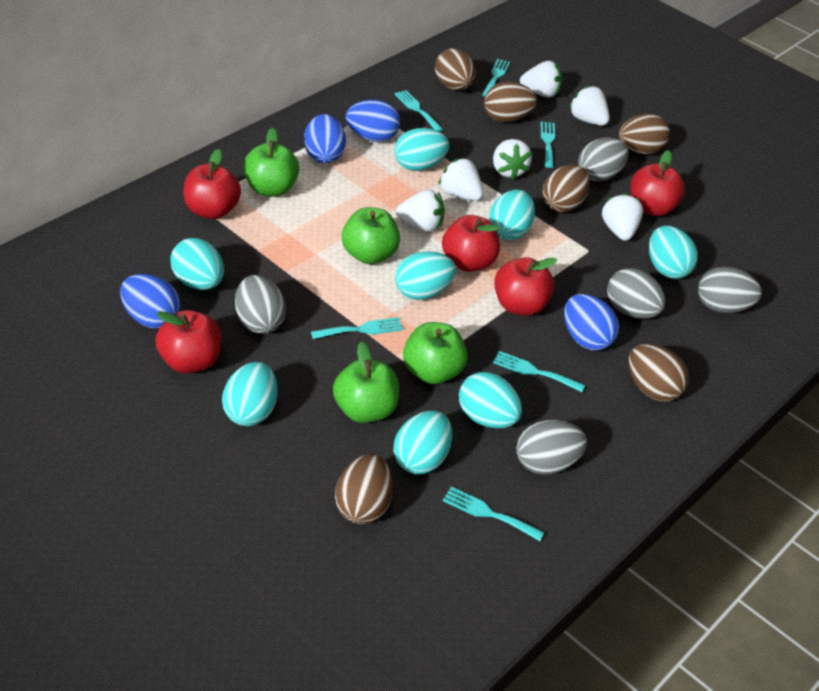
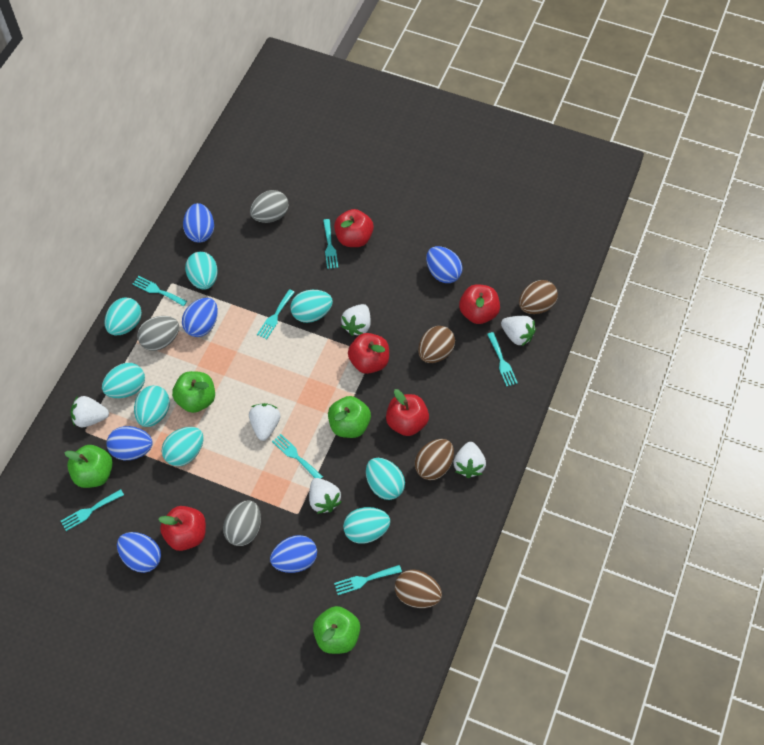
blue egg: [120,274,181,328] [304,114,346,163] [346,100,400,142] [564,294,619,350] = 4 -> [106,426,153,460] [117,532,161,573] [182,297,218,337] [183,203,214,242] [270,535,317,573] [426,246,463,283] = 6
brown egg: [335,454,393,524] [435,48,476,90] [484,82,537,122] [542,165,590,212] [619,113,670,154] [628,344,689,402] = 6 -> [395,569,442,608] [415,439,454,480] [418,326,455,363] [519,280,558,314] = 4
grey egg: [235,275,286,334] [516,420,587,475] [578,138,629,182] [607,268,665,318] [698,267,762,313] = 5 -> [137,316,179,351] [223,500,261,546] [250,190,289,223] = 3
turquoise fork: [311,317,403,339] [394,90,443,132] [443,486,545,541] [482,59,510,97] [493,351,585,392] [541,121,555,168] = 6 -> [61,489,124,531] [133,276,187,306] [257,289,295,339] [272,434,323,479] [323,219,338,269] [334,565,402,595] [487,332,518,387] = 7

